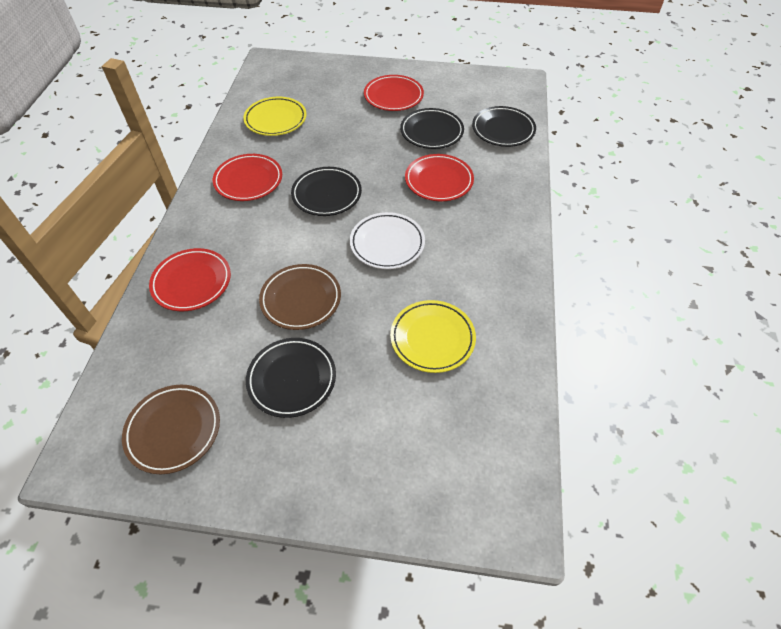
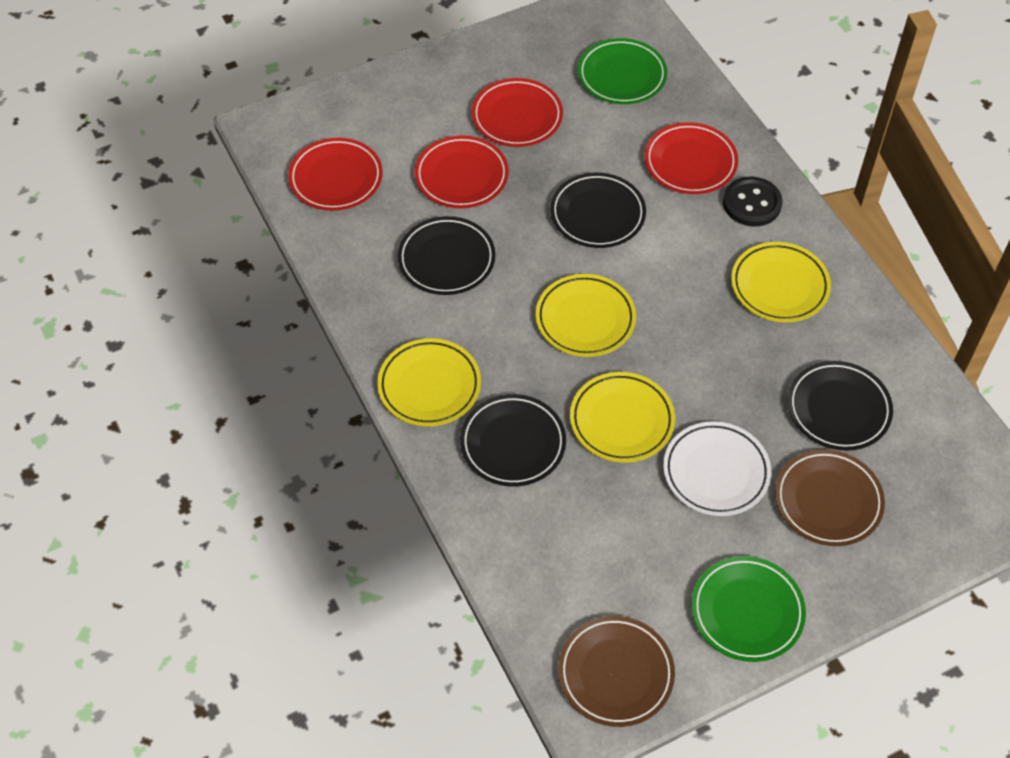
black button: none = 0 -> [723,177,783,226] = 1
green plate: none = 0 -> [578,38,667,104] [691,556,806,662] = 2
yellow plate: [243,97,306,136] [390,300,476,373] = 2 -> [377,338,481,426] [536,274,636,357] [570,372,675,463] [731,242,831,322] = 4

